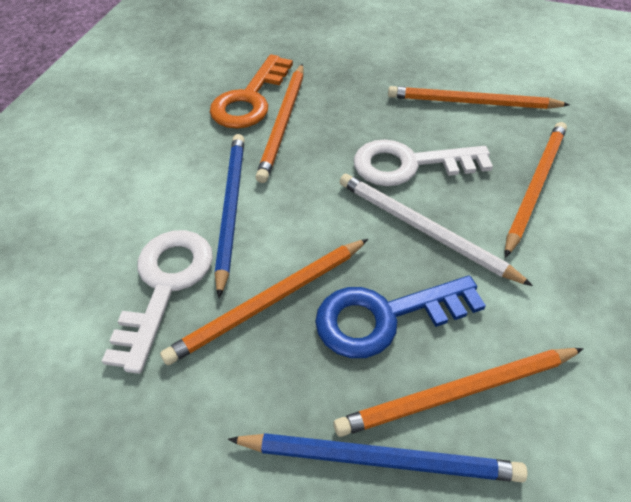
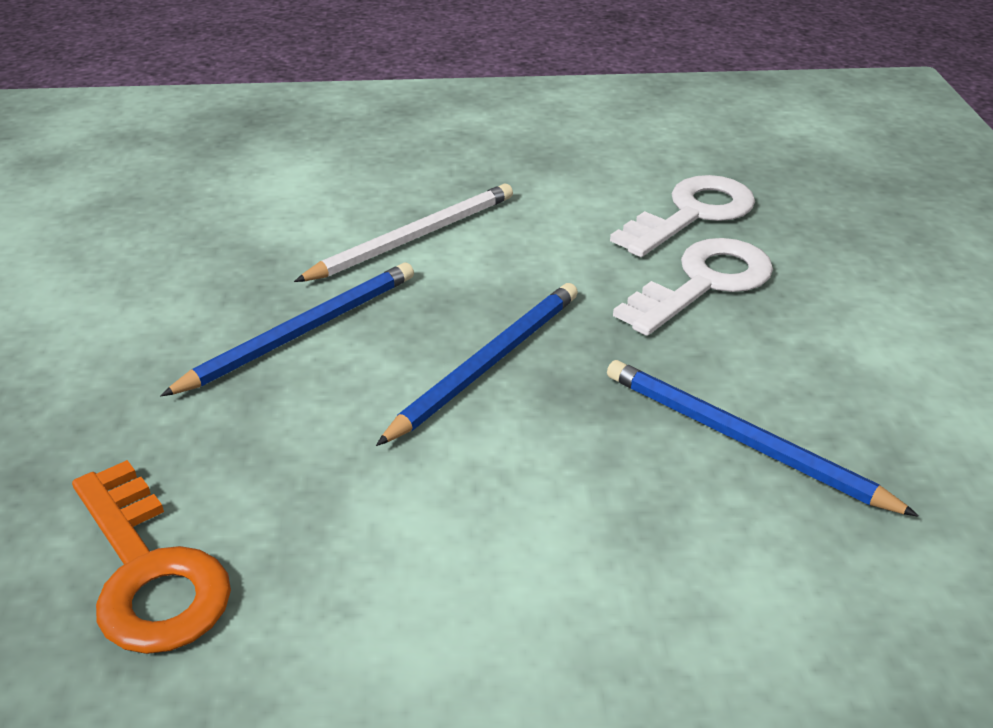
blue key: [315,276,486,358] = 1 -> none = 0
blue pencil: [215,134,245,298] [228,433,528,482] = 2 -> [160,263,414,396] [376,283,578,446] [607,360,919,517] = 3
orange pencil: [160,239,368,365] [256,64,303,183] [333,348,584,437] [388,86,570,109] [505,122,567,258] = 5 -> none = 0

